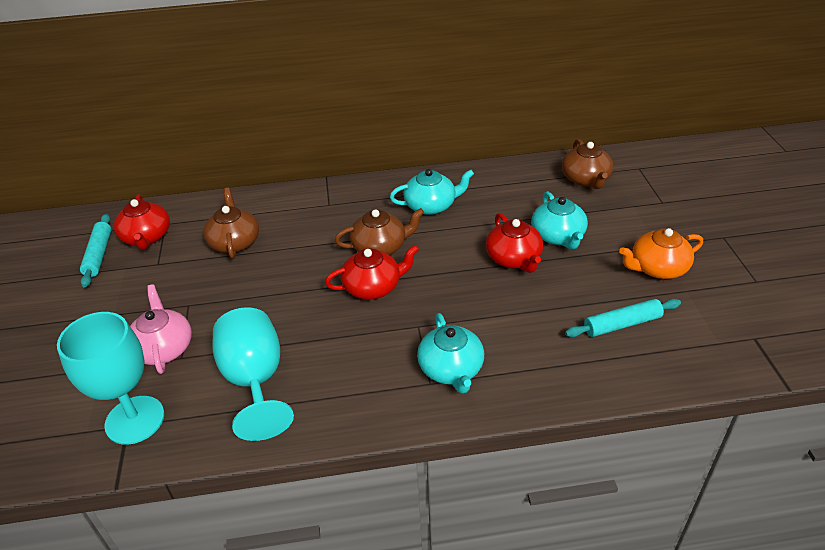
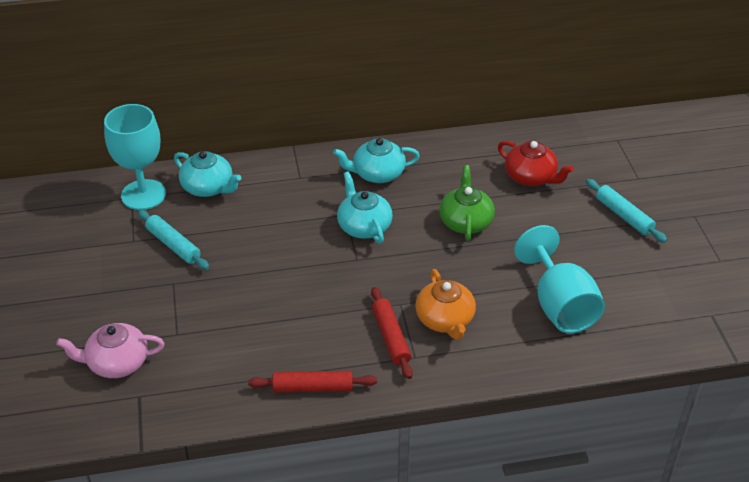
brown teapot: [203,188,259,259] [335,208,424,255] [562,139,613,189] = 3 -> none = 0
green teapot: none = 0 -> [439,165,495,241] = 1
red rolling pin: none = 0 -> [248,371,377,392] [371,287,413,379] = 2
red teapot: [114,194,170,250] [325,245,419,300] [486,213,543,273] = 3 -> [498,141,574,186] = 1

